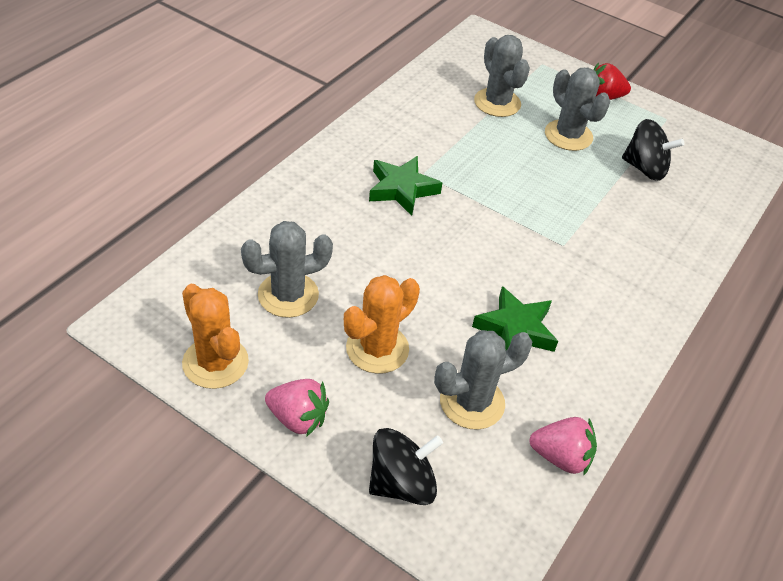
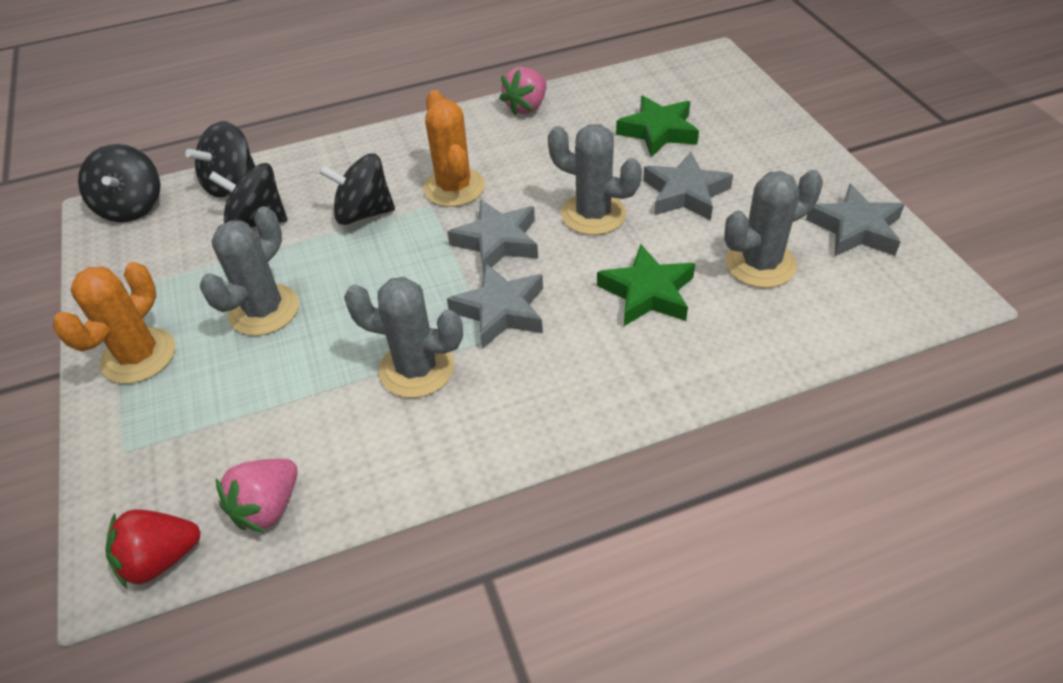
black spinning top: [369,428,443,505] [622,119,684,181] = 2 -> [78,144,160,222] [185,121,255,198] [208,163,287,227] [319,154,395,225] = 4
grey star: none = 0 -> [447,199,538,274] [447,264,543,349] [643,152,733,221] [806,184,905,256] = 4

